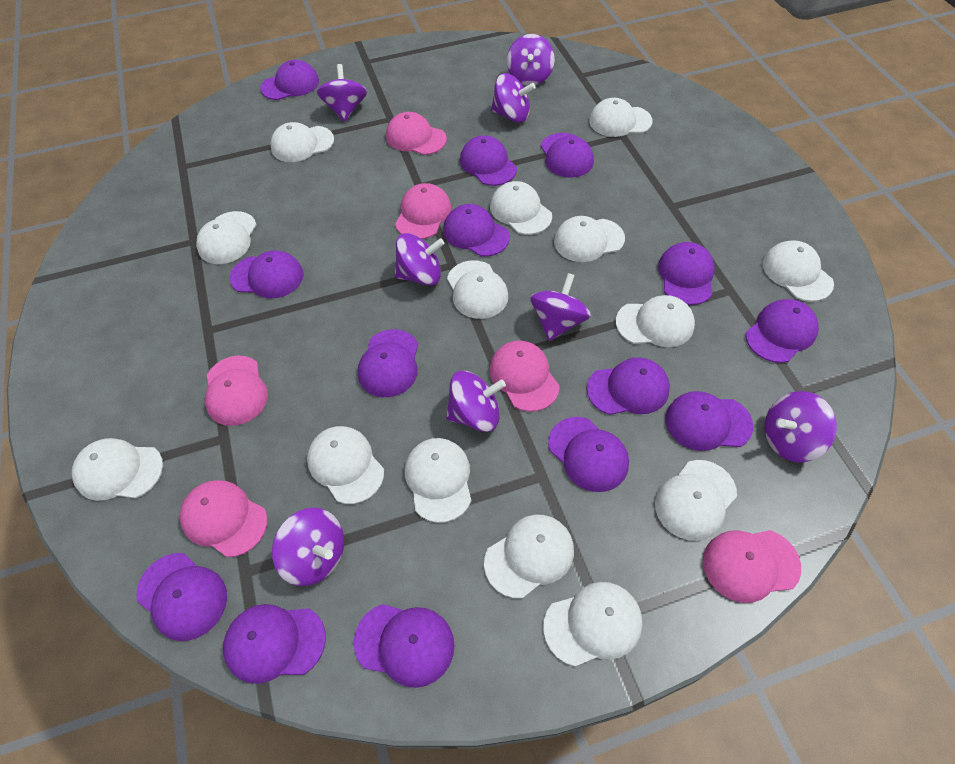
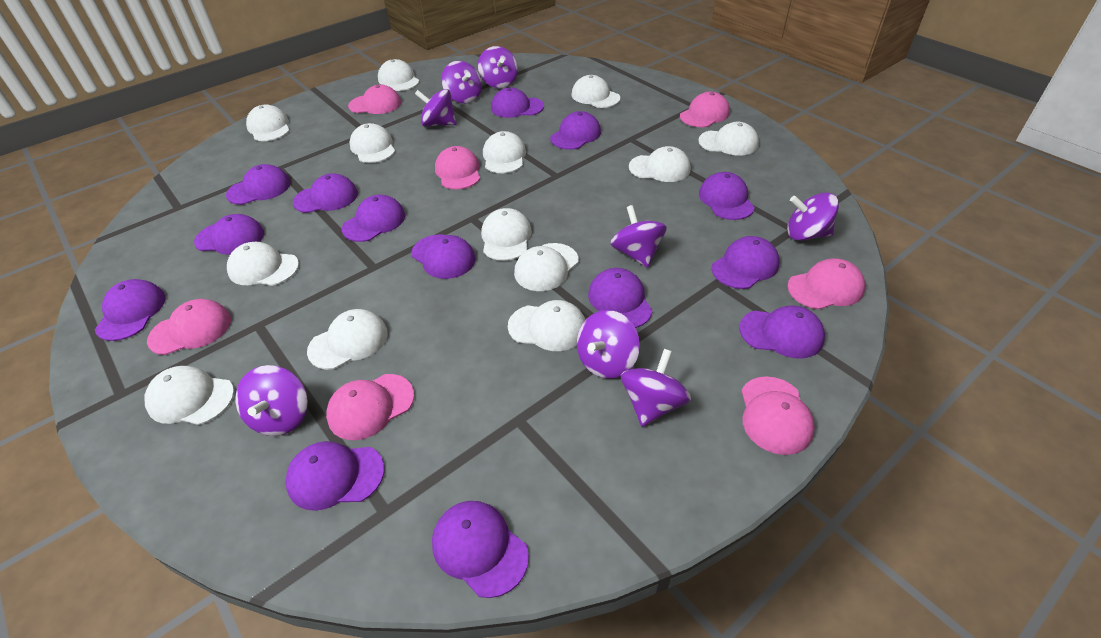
pink cap: [180,480,267,557] [205,356,268,426] [386,112,447,155] [395,183,451,239] [489,341,560,412] [703,530,801,603] = 6 -> [147,299,231,355] [326,374,414,440] [348,85,401,114] [435,146,480,189] [680,91,730,128] [741,376,815,455] [787,258,865,310] = 7
white cap: [72,438,163,501] [196,211,257,264] [270,122,334,162] [307,426,384,504] [405,438,471,523] [447,260,508,319] [484,515,574,598] [490,181,552,235] [543,582,642,667] [554,216,625,262] [589,98,653,137] [616,295,695,347] [655,460,737,541] [762,240,834,302] = 14 -> [145,366,234,425] [227,242,299,286] [246,104,290,141] [307,309,388,370] [350,123,395,163] [378,59,419,91] [481,208,532,261] [483,131,526,173] [508,300,585,351] [514,243,579,291] [571,75,620,108] [629,146,691,182] [698,122,759,156] = 13

